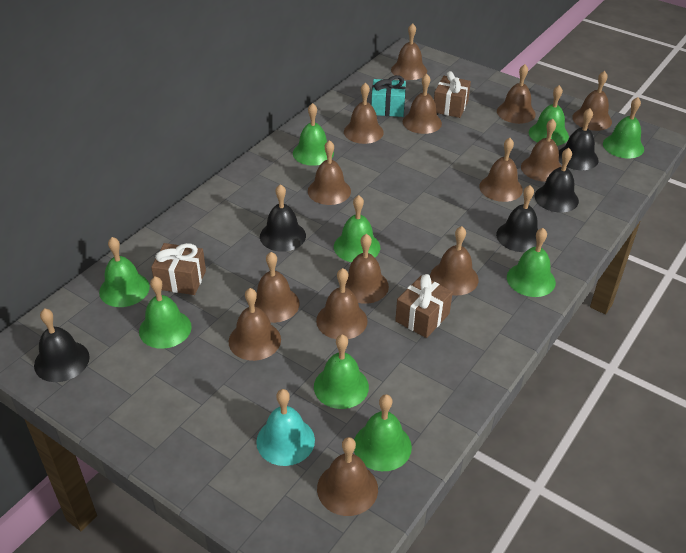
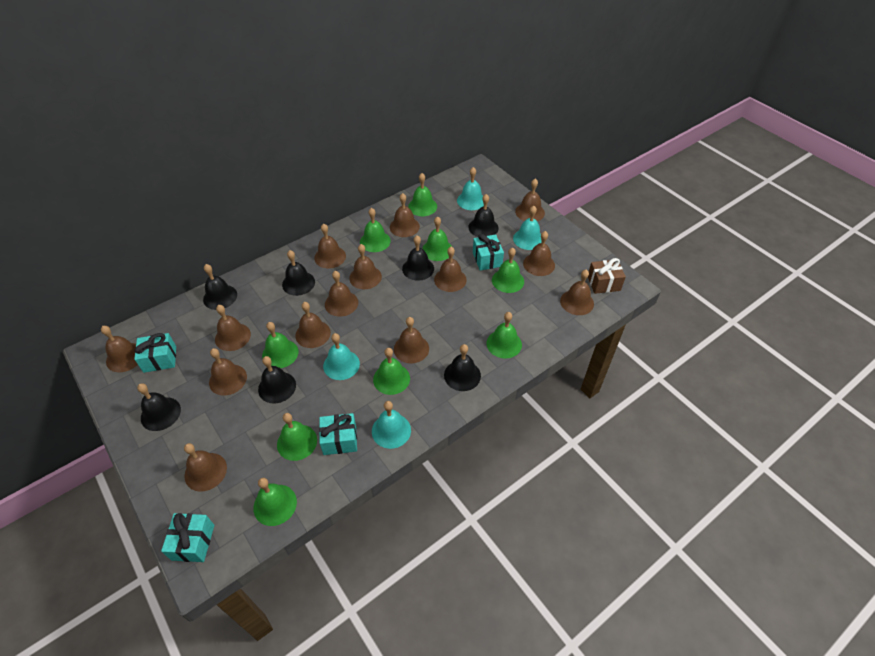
black bell: [34,308,90,382] [260,184,306,252] [496,185,538,252] [535,148,579,213] [559,108,598,170] = 5 -> [137,383,181,431] [203,264,237,310] [258,356,296,404] [282,250,315,296] [402,236,434,281] [444,344,481,391] [469,194,499,237] = 7
brown gift: [151,243,206,295] [395,274,453,338] [434,71,471,118] = 3 -> [588,258,626,294] = 1
turquoise bell: [256,389,315,466] = 1 -> [323,333,360,380] [372,401,411,449] [457,167,484,210] [513,206,542,250] = 4
turquoise gift: [371,75,406,117] = 1 -> [134,333,176,373] [161,513,214,562] [319,413,357,455] [473,234,504,271] = 4

